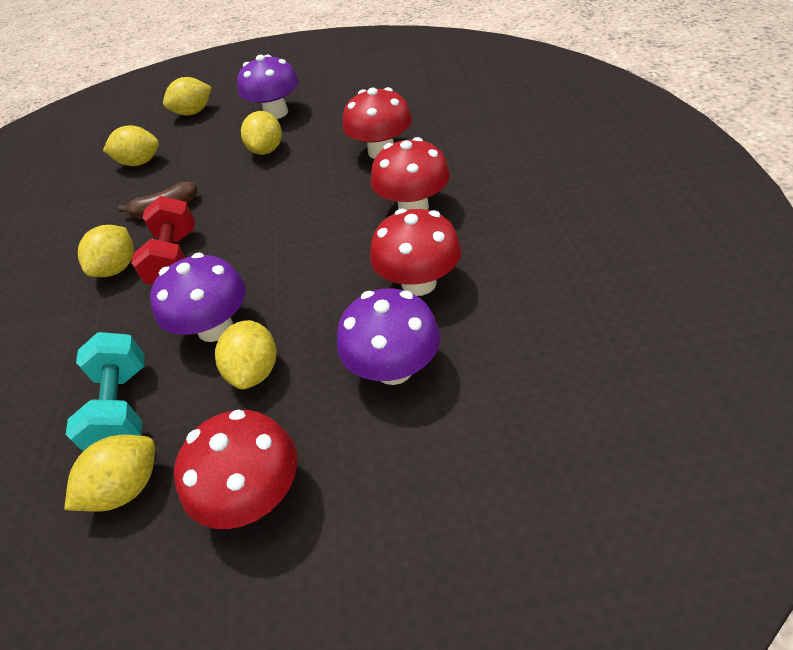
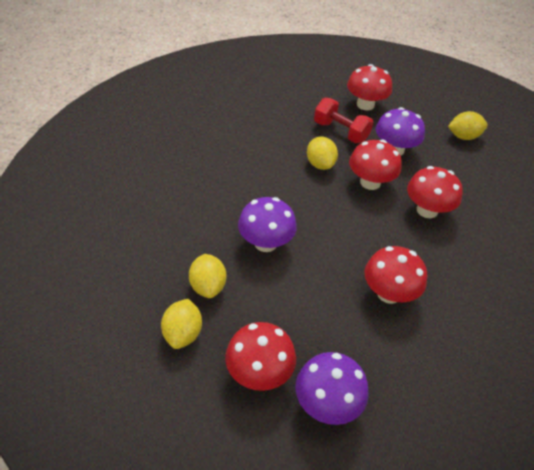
brown banana: [118,182,197,219] = 1 -> none = 0
red mushroom: [174,409,297,529] [342,87,412,159] [370,137,450,210] [370,209,461,296] = 4 -> [225,322,296,391] [347,64,392,110] [349,140,402,190] [364,246,427,304] [407,166,463,219] = 5
turquoise dumbbell: [66,332,145,451] = 1 -> none = 0
yellow lemon: [64,435,155,512] [78,225,134,277] [103,125,159,166] [163,77,212,115] [215,320,276,389] [241,111,282,155] = 6 -> [161,299,202,349] [189,254,226,298] [307,137,338,170] [448,111,487,140] = 4

